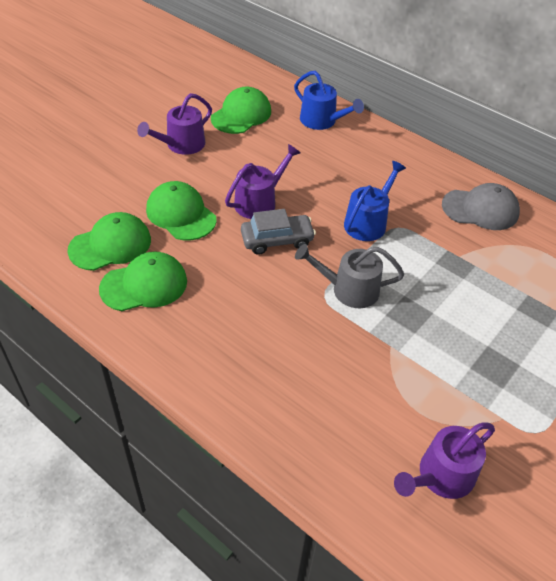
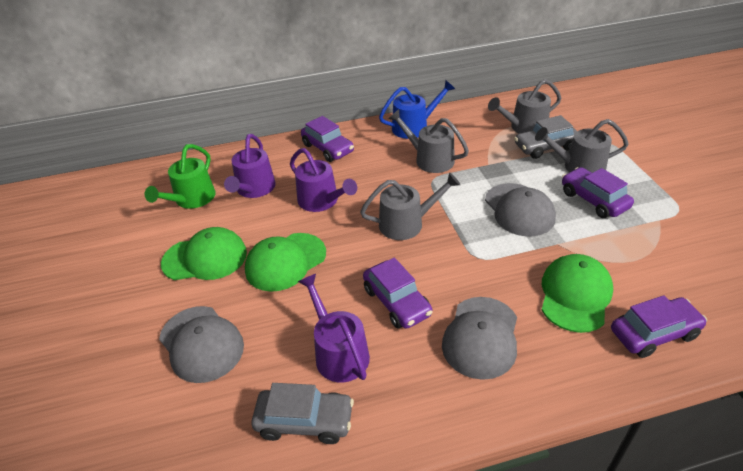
blue watering can: [294,71,364,130] [344,161,406,241] = 2 -> [379,80,455,139] = 1
green cap: [67,212,151,271] [99,251,187,311] [146,181,216,240] [211,87,271,134] = 4 -> [161,227,247,280] [245,233,326,292] [541,254,613,333] = 3
green watering can: none = 0 -> [145,144,215,209] = 1
grey cap: [442,183,520,230] = 1 -> [159,306,244,383] [442,297,517,380] [485,183,556,236] = 3
grey car: [241,209,316,255] = 1 -> [251,383,354,444] [514,115,577,159] = 2
grey watering can: [295,244,404,308] = 1 -> [360,172,460,240] [388,109,469,173] [488,79,561,134] [535,119,629,173] = 4
purple car: none = 0 -> [301,116,354,162] [363,258,433,329] [562,167,634,218] [611,295,707,358] = 4

